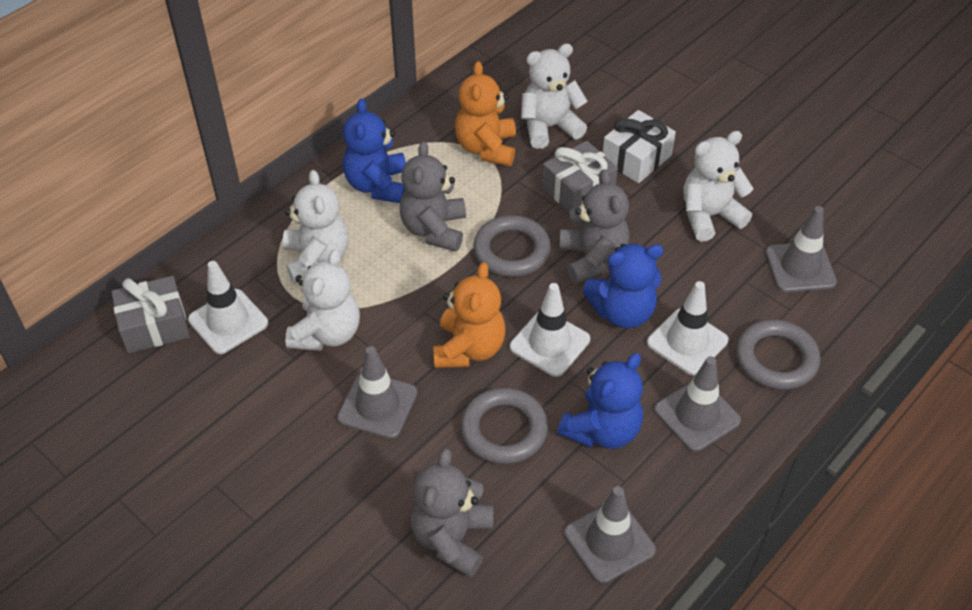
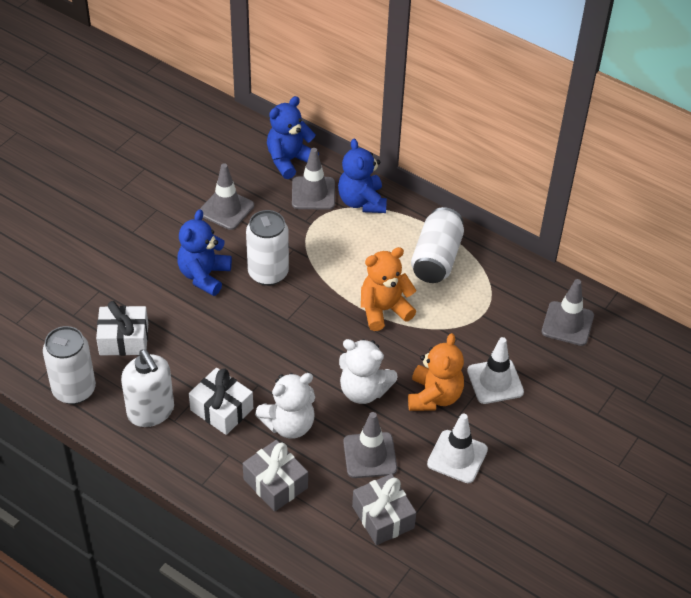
grey ring: [461,388,548,464] [473,215,551,277] [736,320,820,390] = 3 -> none = 0
grey teddy bear: [400,141,466,251] [410,448,493,577] [559,169,630,284] = 3 -> none = 0
white can: none = 0 -> [43,326,96,404] [246,210,289,286] [411,207,464,283] = 3
white gift: [603,110,676,183] = 1 -> [96,301,148,356] [189,368,253,435] = 2
white soap dispenser: none = 0 -> [121,349,174,427] = 1
white teddy bear: [283,170,348,284] [285,249,360,351] [521,43,587,149] [684,131,754,242] = 4 -> [255,373,315,439] [339,339,398,404] = 2
white traffic cone: [188,261,268,354] [510,283,590,377] [647,281,728,375] = 3 -> [427,413,488,483] [467,337,524,404] = 2

